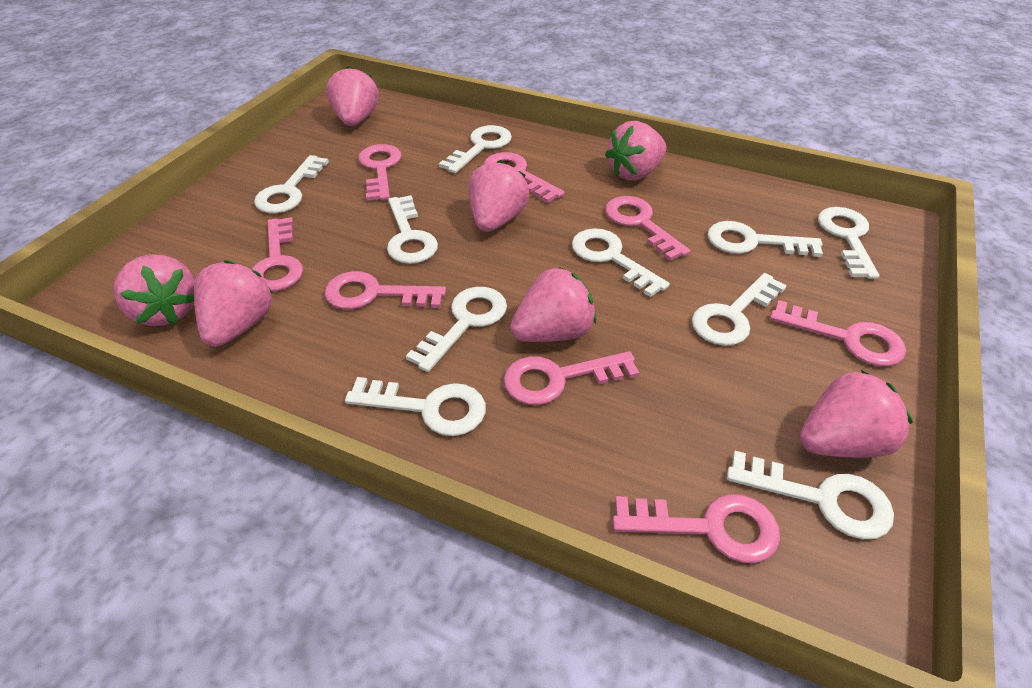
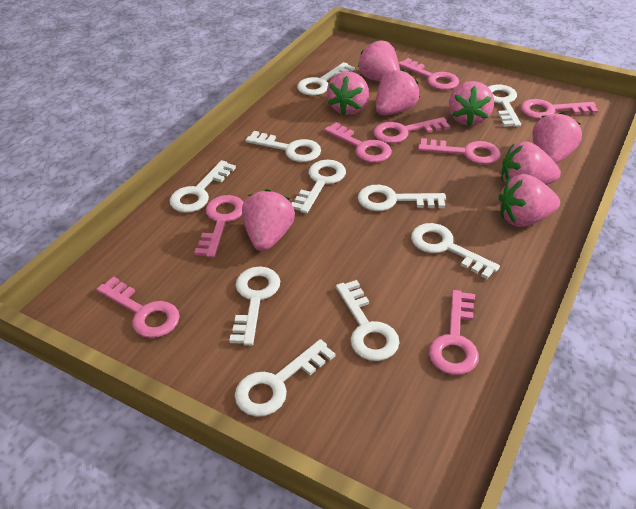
pink strawberry: [114,254,195,326] [194,260,274,347] [326,66,379,126] [469,160,529,232] [510,267,596,342] [605,121,667,180] [800,370,913,458] = 7 -> [242,189,295,251] [327,72,369,115] [358,40,400,82] [376,69,420,115] [449,81,494,126] [499,174,560,227] [501,141,561,185] [532,112,582,164] = 8

